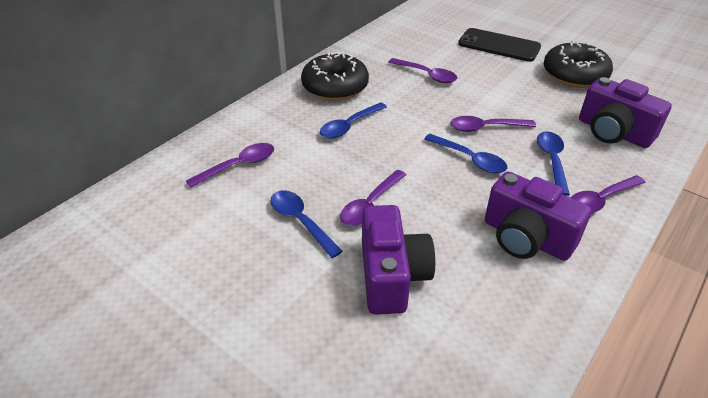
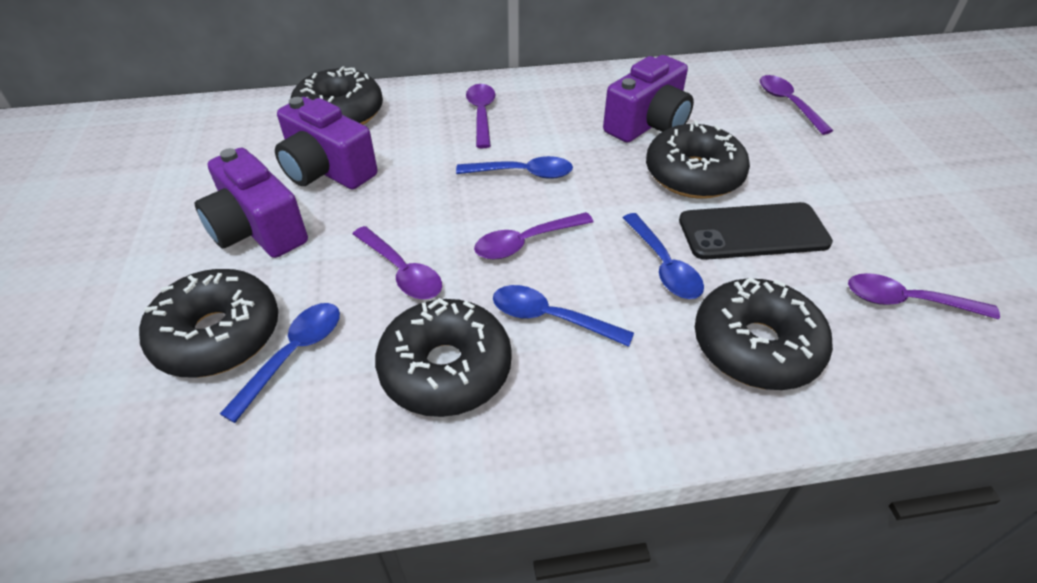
black donut: [301,52,369,101] [544,41,613,88] = 2 -> [139,269,278,378] [290,66,383,125] [375,298,512,417] [646,121,750,199] [695,277,833,390] = 5

